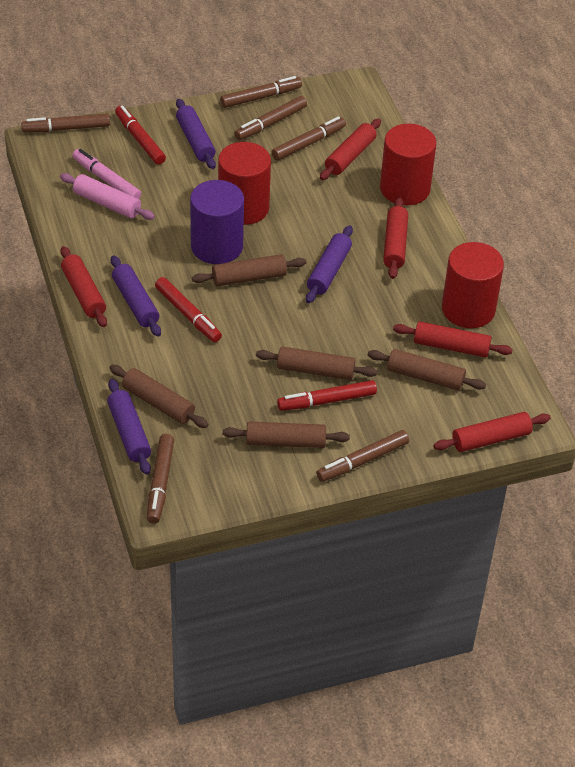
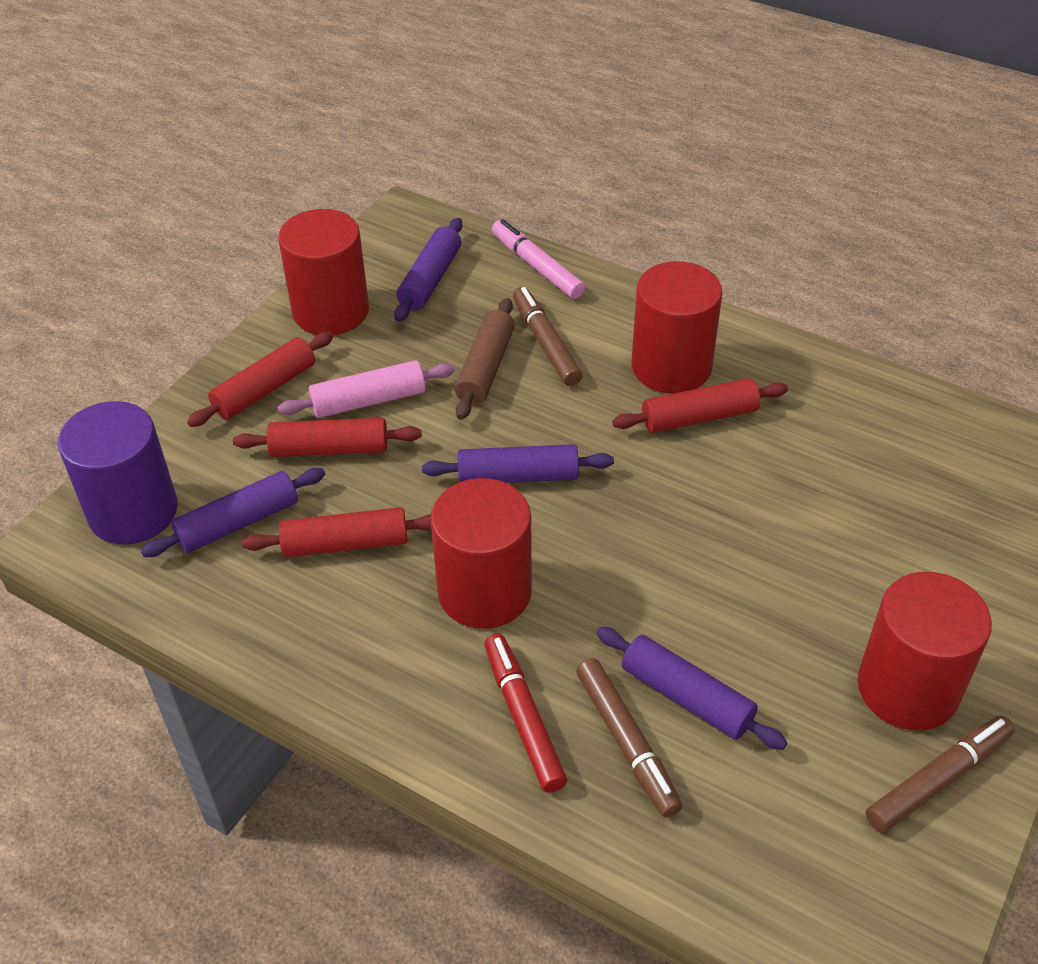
brown marker: [21,114,110,132] [147,434,174,524] [220,76,302,108] [234,96,307,140] [272,116,346,161] [316,430,409,482] = 6 -> [513,287,582,386] [576,658,682,818] [866,715,1015,832] = 3
brown rolling pin: [109,365,209,428] [192,254,306,286] [222,421,350,448] [256,346,377,380] [368,349,486,391] = 5 -> [455,298,515,420] = 1
red cylinder: [218,142,271,225] [380,124,436,205] [442,242,504,328] = 3 -> [278,209,369,335] [430,478,532,629] [632,261,722,394] [858,572,992,731] = 4
red marker: [115,106,166,164] [155,277,222,342] [277,380,377,411] = 3 -> [485,634,567,793] = 1
red rolling pin: [60,246,107,327] [320,119,381,180] [383,197,408,279] [393,321,513,358] [433,412,551,452] = 5 -> [187,332,333,427] [233,418,422,457] [242,507,432,558] [612,378,788,433] = 4

